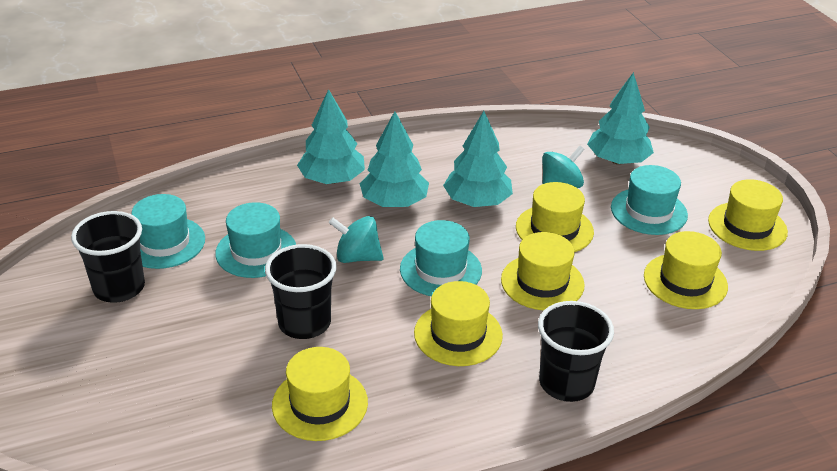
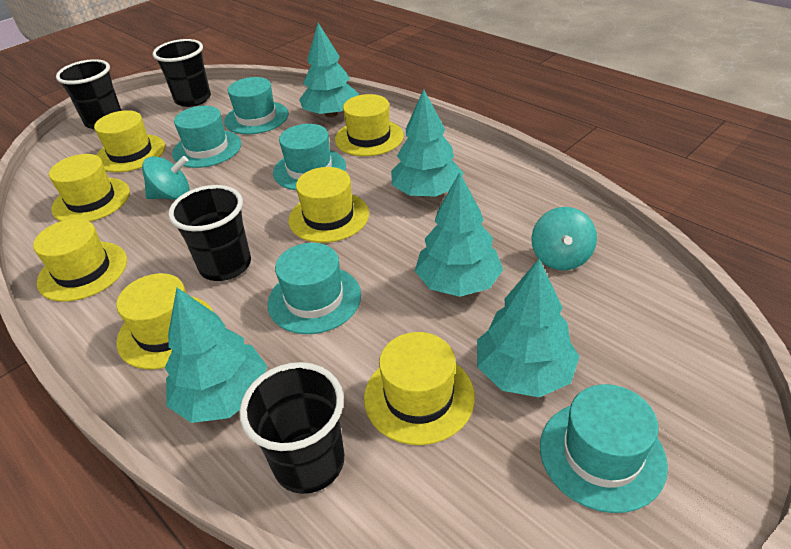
black cup: [71,211,145,303] [265,244,337,339] [538,301,614,402] = 3 -> [56,59,122,130] [153,39,211,107] [168,185,251,281] [239,362,344,494] = 4
turquoise hat: [131,194,205,269] [215,202,296,278] [400,220,482,296] [611,165,688,235] = 4 -> [172,106,241,168] [224,77,289,134] [268,243,361,334] [273,124,346,190] [540,384,668,513] = 5
turquoise tree: [297,89,365,184] [359,111,429,207] [443,111,513,207] [587,72,654,165] = 4 -> [165,288,267,423] [299,23,359,117] [391,89,463,197] [415,172,503,297] [477,259,580,398] = 5
yellow hat: [272,347,368,441] [414,281,503,366] [501,232,585,311] [516,182,594,252] [644,231,728,309] [708,179,788,251] = 6 -> [33,219,127,302] [49,154,130,222] [94,110,165,172] [116,273,213,369] [288,167,369,243] [335,94,404,156] [364,332,475,445] = 7

